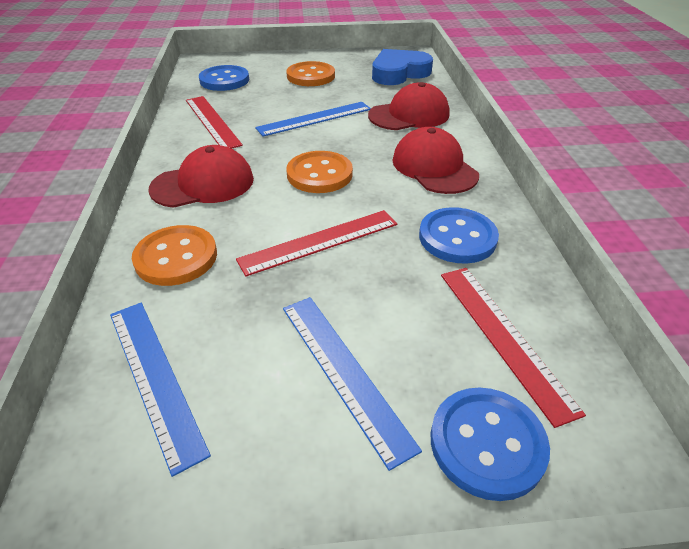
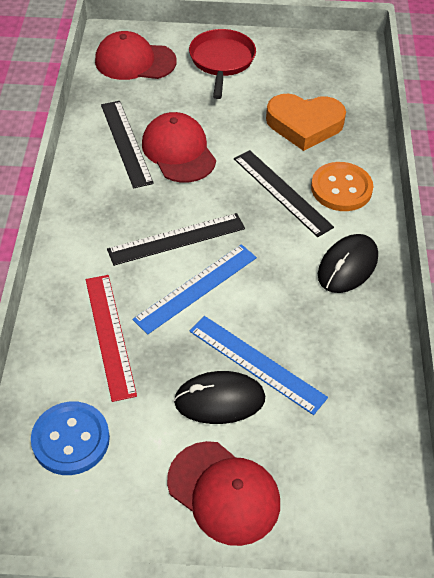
black mouse: none = 0 -> [174,371,265,424] [318,234,378,293] = 2
black ruler: none = 0 -> [101,101,154,188] [107,213,245,266] [234,150,334,237] = 3
blue button: [199,65,249,91] [419,207,499,264] [431,388,550,501] = 3 -> [31,401,110,475] = 1
blue heart: [372,49,433,85] = 1 -> none = 0
blue ruler: [110,303,211,477] [255,102,371,137] [283,297,422,471] = 3 -> [132,244,257,335] [189,316,328,415] = 2
orange button: [132,225,217,286] [286,61,335,86] [286,151,353,193] = 3 -> [311,162,373,211] = 1
orange heart: none = 0 -> [266,94,346,151] = 1
red pan: none = 0 -> [189,29,256,99] = 1
red ruler: [186,96,243,149] [236,210,397,277] [441,268,586,428] = 3 -> [86,275,137,402] = 1

